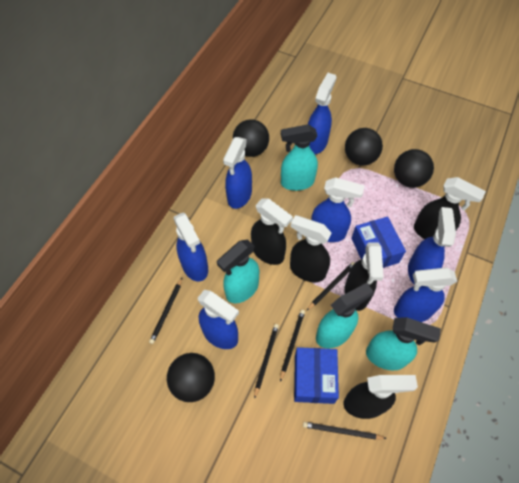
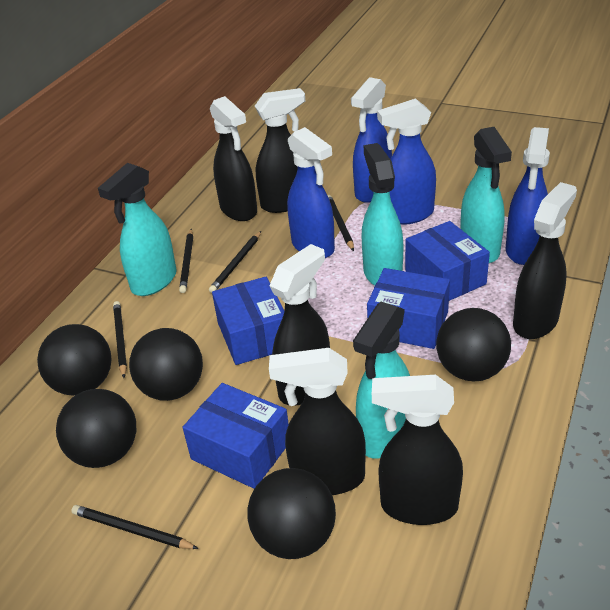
black ball: [167,353,215,402] [233,119,269,157] [345,128,383,166] [394,149,434,188] = 4 -> [37,324,111,396] [56,389,136,468] [129,328,203,401] [247,468,336,559] [436,308,511,381] = 5
black spray bottle: [251,198,293,265] [290,215,331,282] [343,375,418,419] [344,242,384,311] [414,177,486,239] = 5 -> [210,96,257,221] [255,88,305,213] [269,348,366,495] [270,244,330,405] [372,375,463,525] [513,182,577,339] = 6
blue box: [294,347,339,404] [351,217,406,268] = 2 -> [183,383,289,489] [212,277,284,365] [367,268,450,349] [405,221,490,301] = 4
blue spray bottle: [174,212,208,281] [198,290,239,349] [223,137,252,209] [308,73,337,154] [311,177,365,242] [394,267,457,322] [408,207,456,285] = 7 -> [287,127,335,258] [351,77,392,203] [377,98,436,225] [506,127,550,265] = 4

